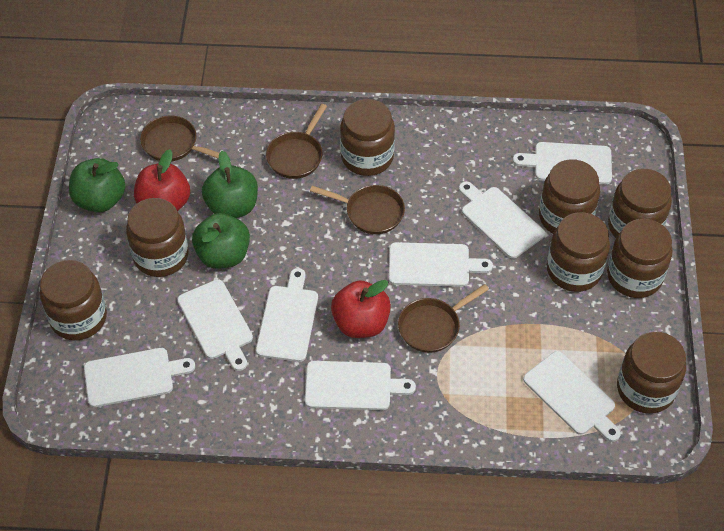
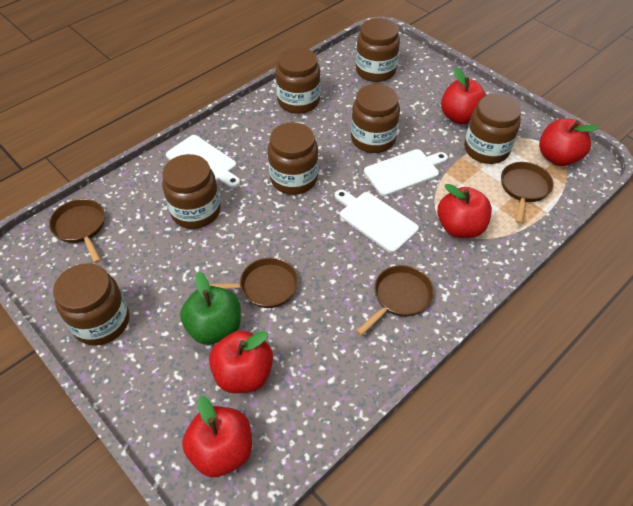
brown jar: [40,260,107,340] [126,198,189,277] [340,99,395,176] [539,159,600,234] [547,212,610,292] [607,219,673,298] [608,169,672,238] [617,332,686,414] = 8 -> [53,263,129,346] [162,154,221,229] [267,122,318,195] [275,47,321,114] [351,84,400,153] [356,18,400,82] [464,94,521,164] = 7
green apple: [69,158,126,213] [192,213,250,269] [202,151,258,218] = 3 -> [180,272,241,345] = 1
red apple: [134,149,190,211] [331,280,391,338] = 2 -> [182,395,252,477] [209,330,273,393] [437,184,492,238] [441,67,486,125] [539,118,599,166] = 5
white cutting board: [84,348,195,407] [177,279,253,371] [256,268,318,362] [305,361,416,410] [389,242,493,287] [459,181,545,259] [513,142,612,184] [523,351,621,442] = 8 -> [166,135,240,188] [335,190,419,253] [364,149,448,196] = 3

